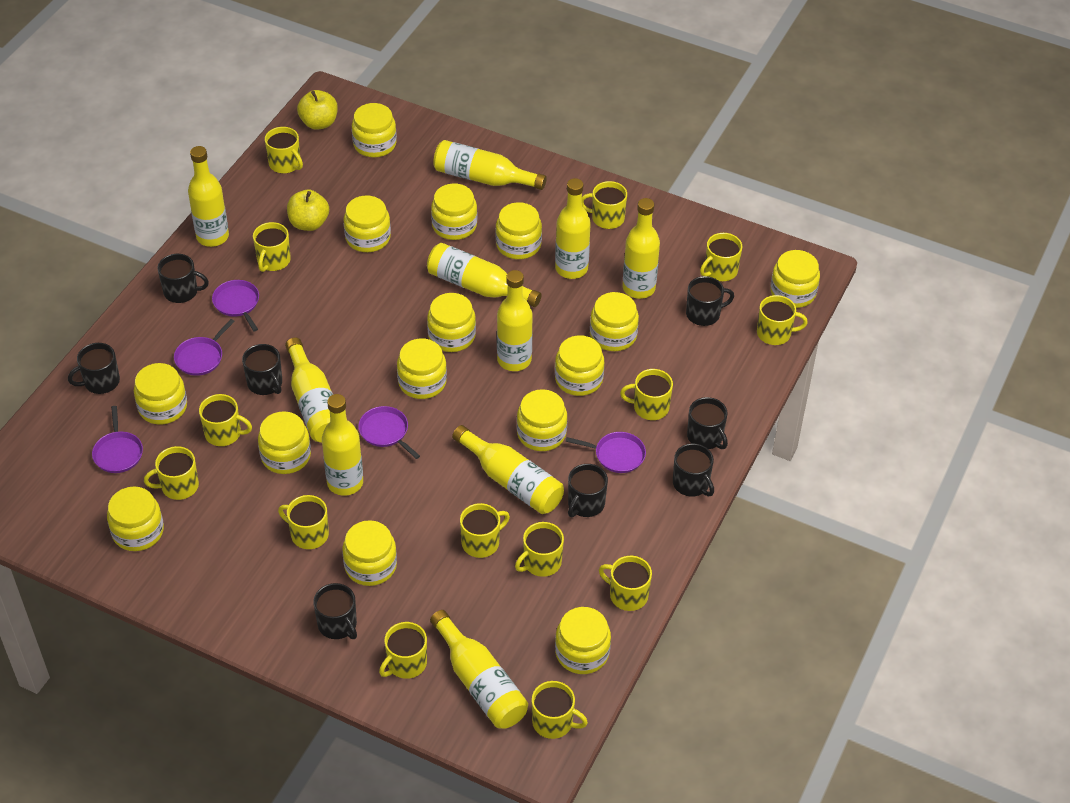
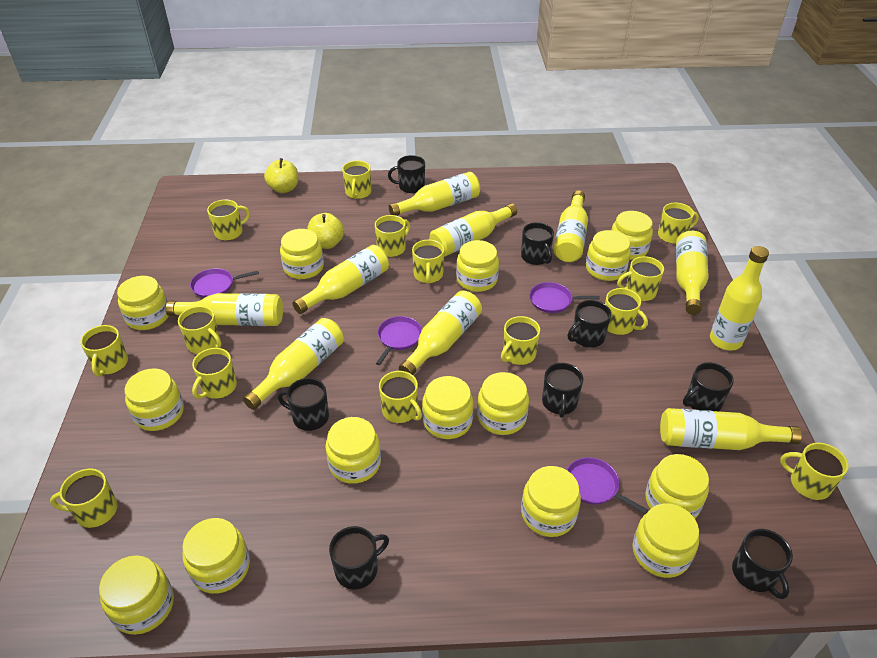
purple pan: [92,406,143,473] [174,319,235,376] [212,280,259,331] [358,406,420,459] [566,432,646,473] = 5 -> [190,268,259,298] [376,316,422,365] [530,282,600,313] [567,457,648,514] = 4
yellow jar: [107,487,164,551] [134,363,187,424] [258,411,311,474] [342,520,397,586] [344,196,391,252] [352,103,397,158] [397,338,447,399] [427,293,476,352] [431,184,477,240] [496,202,542,259] [517,389,567,451] [555,335,604,396] [555,607,611,674] [590,292,639,351] [770,250,820,308] = 15 -> [99,555,174,635] [117,276,169,330] [125,368,184,431] [182,518,250,594] [280,229,324,279] [325,417,381,484] [422,376,474,439] [456,240,499,292] [477,372,529,435] [521,466,581,537] [586,230,631,281] [612,211,653,260] [633,503,699,578] [645,454,709,518] = 14

